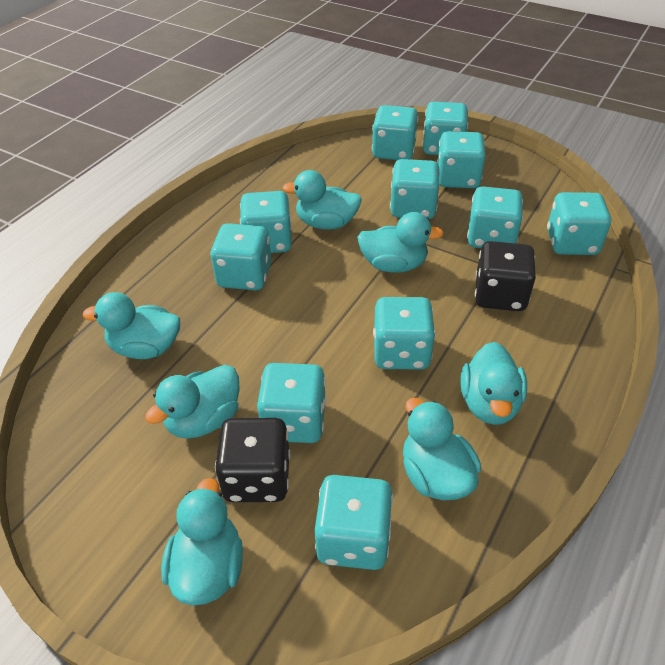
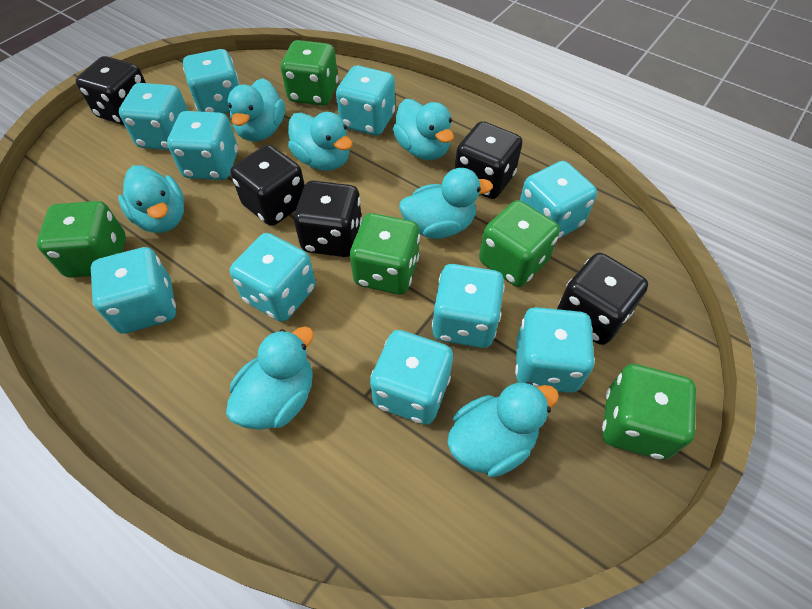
black dice: [215,418,290,502] [475,241,536,311] = 2 -> [76,56,146,126] [230,145,305,226] [294,181,362,257] [455,121,523,199] [557,253,648,345] = 5
green dice: none = 0 -> [37,201,126,278] [281,40,338,106] [350,213,420,294] [479,200,560,287] [602,364,696,460] = 5
turquoise dice: [210,223,272,290] [240,191,292,253] [257,363,326,443] [315,475,393,570] [372,105,418,160] [373,297,435,370] [390,159,440,219] [422,102,468,155] [437,131,486,188] [467,186,523,248] [547,192,611,255] = 11 -> [91,247,176,334] [119,83,188,150] [167,111,238,180] [183,49,240,114] [230,233,316,322] [336,65,395,136] [370,330,453,425] [432,264,505,348] [515,307,595,393] [520,161,597,239] = 10

